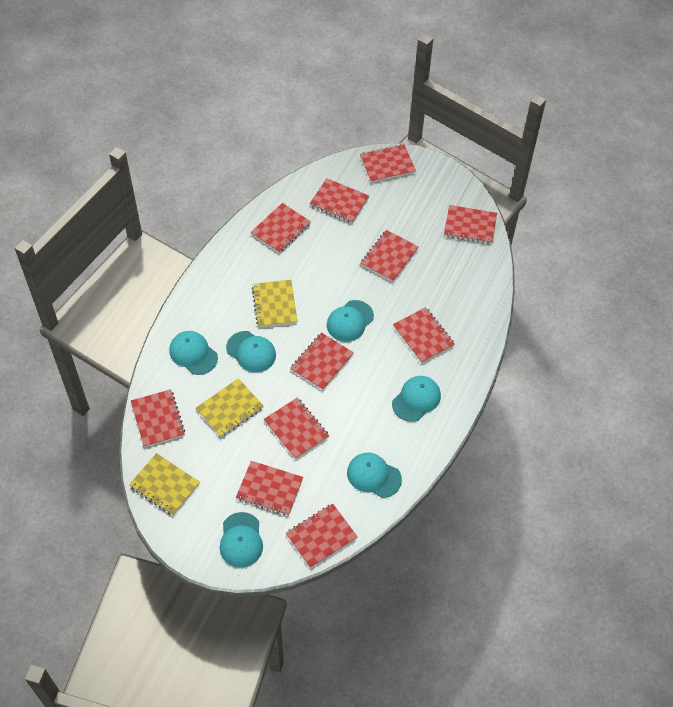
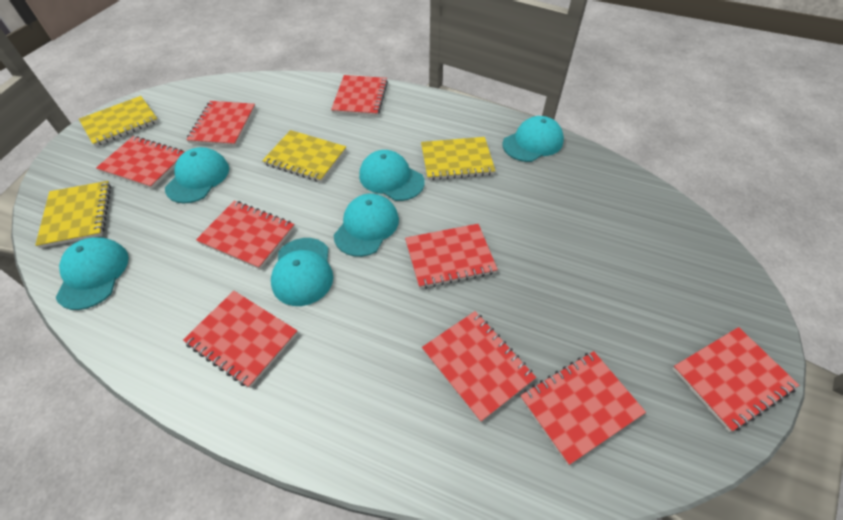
red notebook: [131,389,185,448] [236,461,303,516] [251,203,311,253] [264,398,329,459] [286,503,358,568] [290,333,354,390] [310,178,369,223] [360,144,416,183] [361,230,419,282] [393,307,455,363] [444,205,497,244] = 11 -> [96,136,184,189] [183,291,298,388] [186,101,256,146] [196,201,295,269] [331,75,388,116] [405,224,498,289] [422,311,536,422] [520,351,646,465] [672,327,799,432] = 9
yellow notebook: [129,453,200,515] [196,378,264,437] [252,280,298,327] = 3 -> [35,181,111,248] [79,96,159,147] [262,130,346,182] [421,137,495,180] = 4

